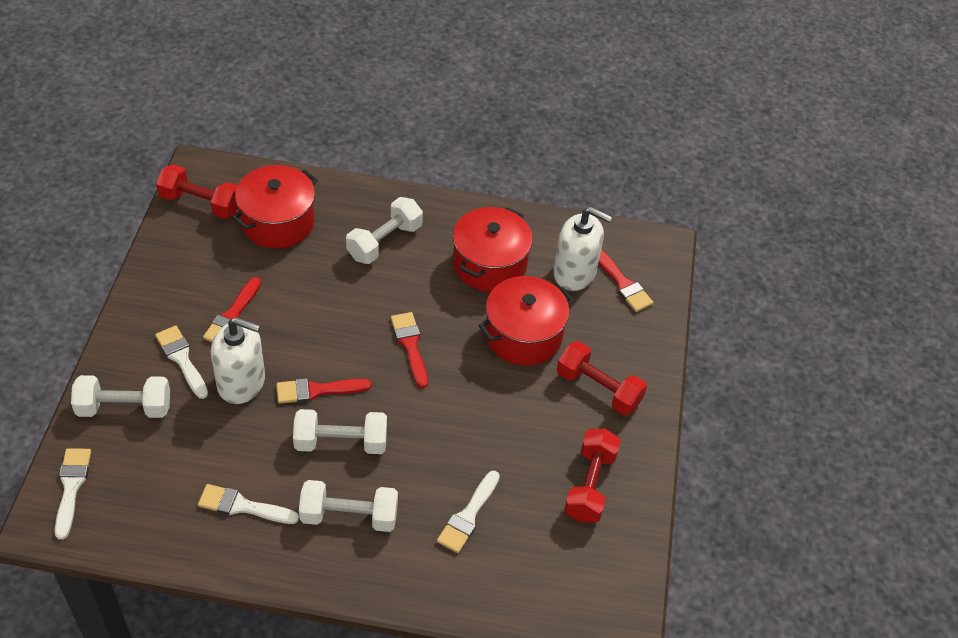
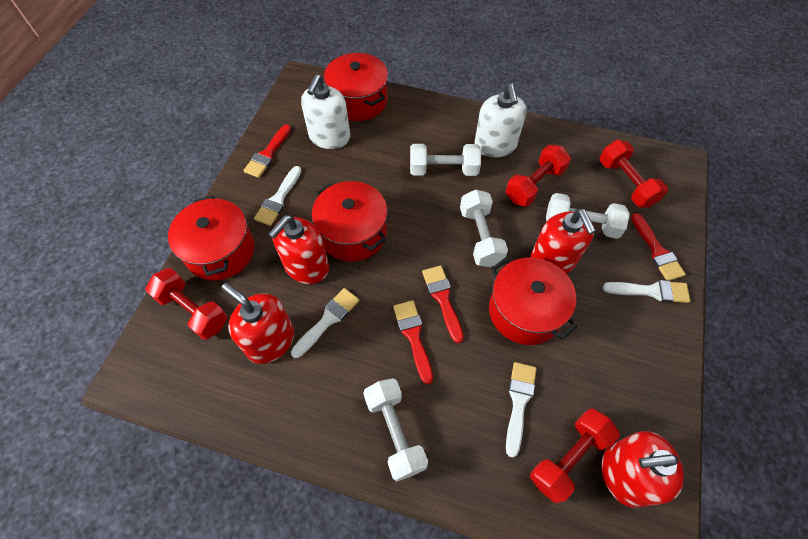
red dumbbell: [156,164,238,219] [557,341,647,415] [564,429,621,523] = 3 -> [145,268,228,340] [506,145,571,207] [530,408,620,503] [600,140,668,208] = 4
red pot: [232,165,318,249] [453,207,533,292] [479,276,574,366] = 3 -> [168,196,255,281] [312,181,388,262] [324,53,388,121] [489,257,578,345] = 4
red soap dispenser: none = 0 -> [222,283,294,364] [268,215,329,284] [530,209,596,274] [602,431,684,508] = 4

